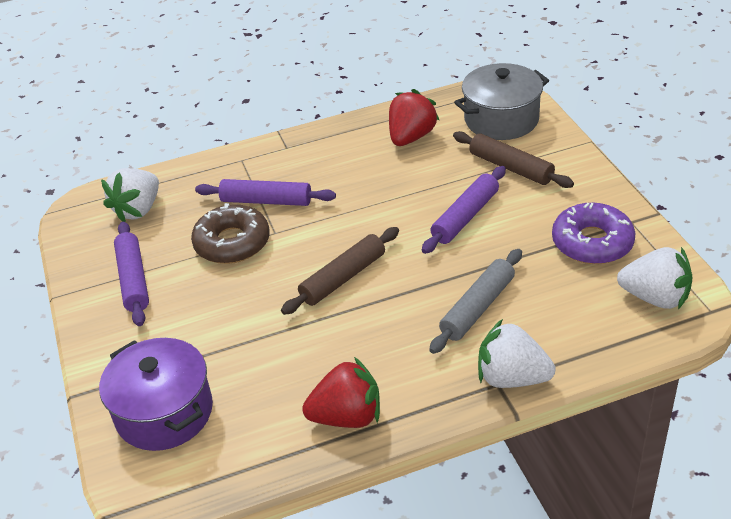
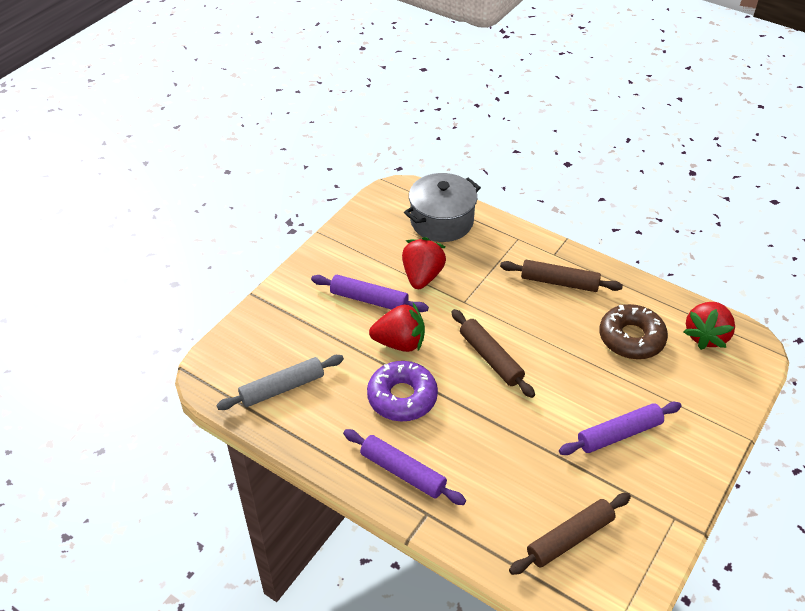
brown rolling pin: [281,227,399,315] [453,131,574,188] = 2 -> [451,309,535,398] [500,260,623,292] [509,493,631,575] = 3
purple pot: [99,338,213,451] = 1 -> none = 0
red strawberry: [302,357,380,428] [389,89,440,146] = 2 -> [369,303,425,352] [402,237,446,289] [683,302,735,350] = 3
white strawberry: [101,168,159,222] [478,319,556,388] [617,247,693,310] = 3 -> none = 0

